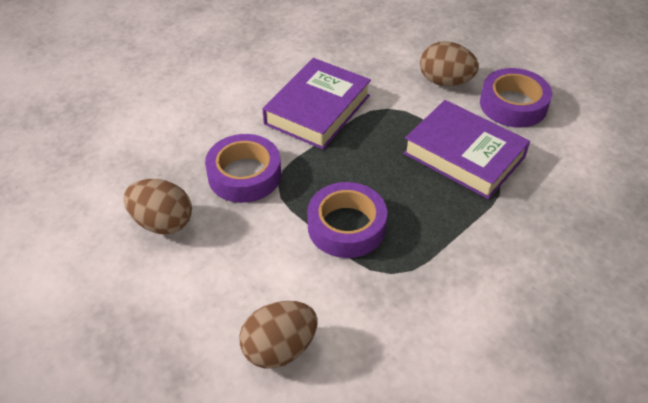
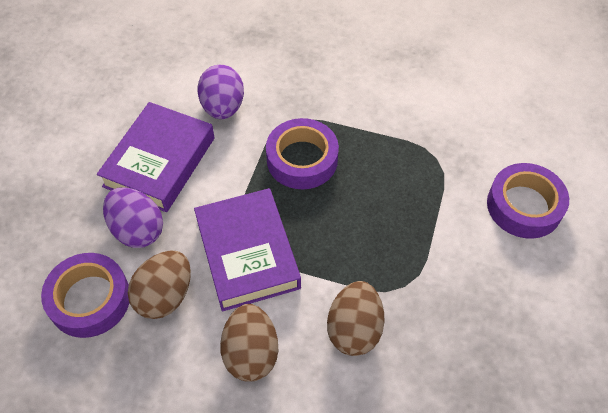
purple egg: none = 0 -> [103,187,163,248] [198,65,244,119] = 2

